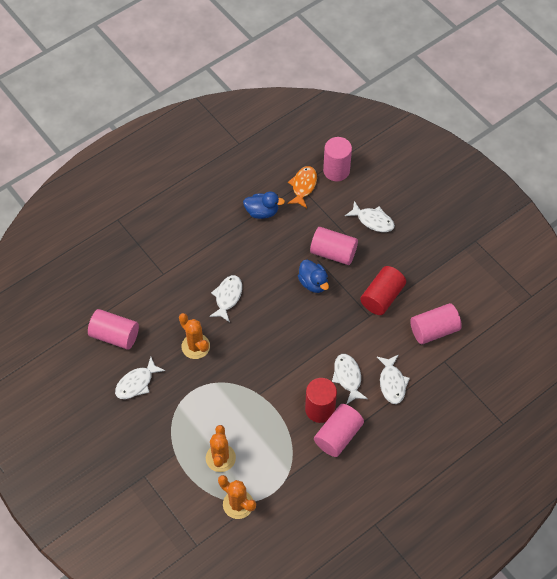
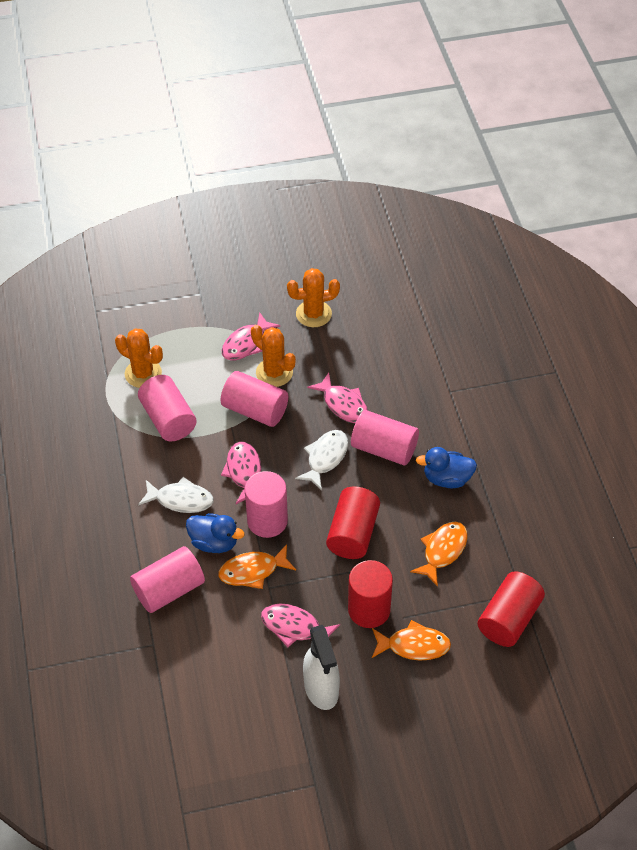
orange fish: [287,166,317,208] = 1 -> [218,544,296,589] [372,620,451,660] [410,522,468,587] = 3
pink fish: none = 0 -> [221,312,280,360] [221,442,261,504] [261,604,340,647] [307,373,368,423] = 4
red cylinder: [305,378,337,423] [360,266,406,315] = 2 -> [326,486,380,559] [348,560,393,628] [478,571,545,647] = 3
white fish: [115,357,165,399] [209,275,242,322] [332,354,368,405] [345,201,395,232] [377,355,410,404] = 5 -> [138,477,214,513] [295,430,348,490] = 2
white spray bottle: none = 0 -> [303,625,340,710] = 1

